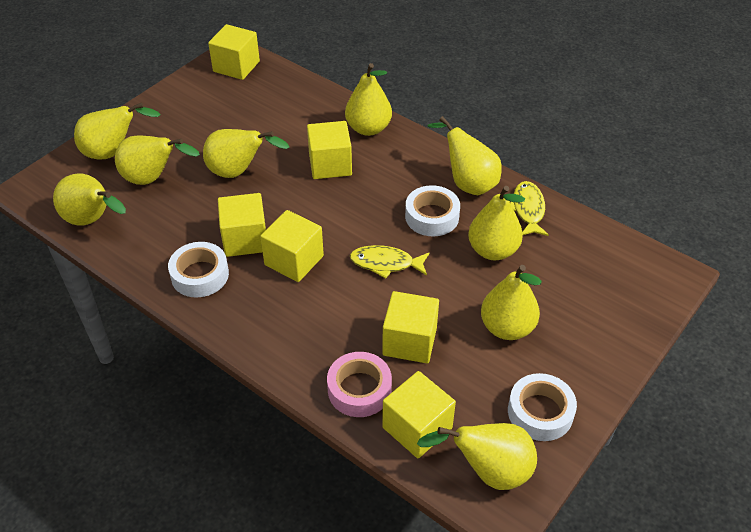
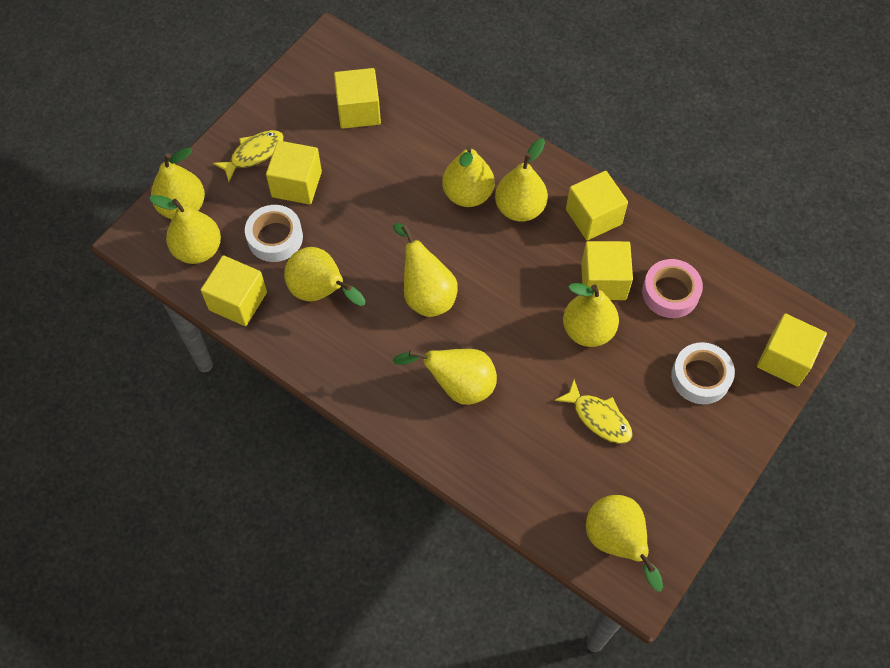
white tape: [168,242,229,298] [405,185,460,236] [508,373,577,441] = 3 -> [245,205,303,262] [671,342,735,404] = 2

